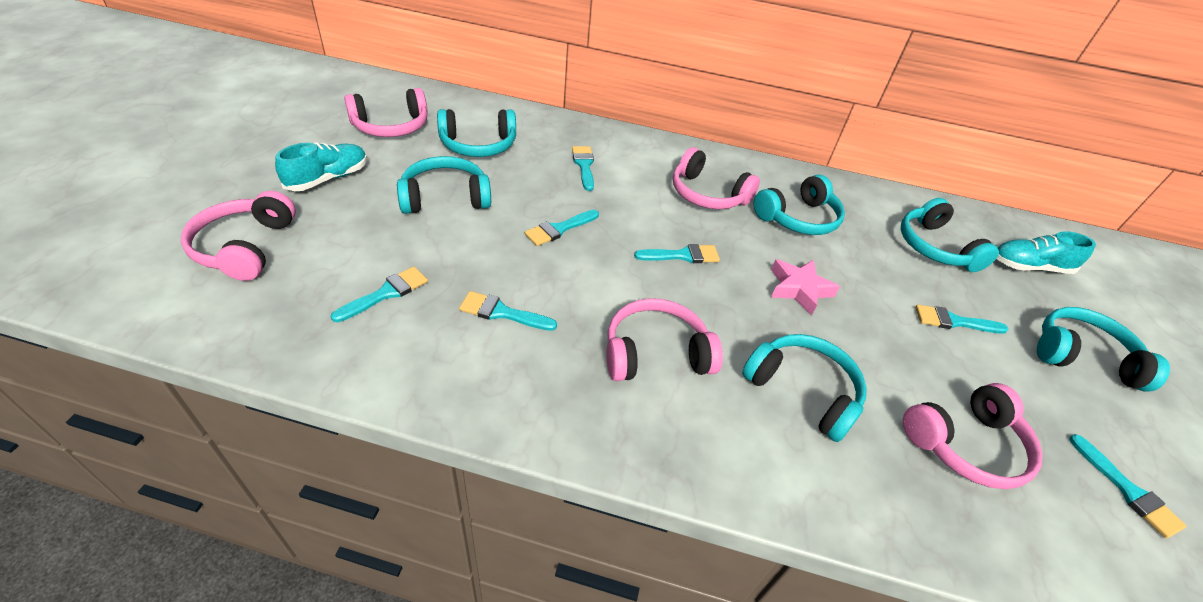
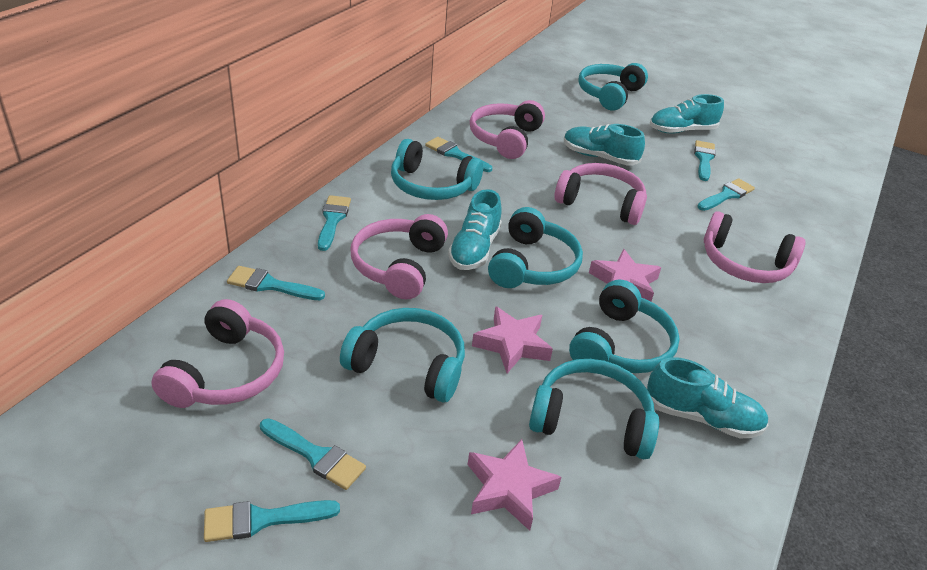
pink star: [771,260,840,315] = 1 -> [468,439,562,531] [472,306,553,373] [589,249,661,302] = 3
turquoise shoe: [275,142,367,191] [997,231,1096,274] = 2 -> [448,189,502,270] [564,124,645,166] [646,357,769,438] [650,94,724,134] = 4

